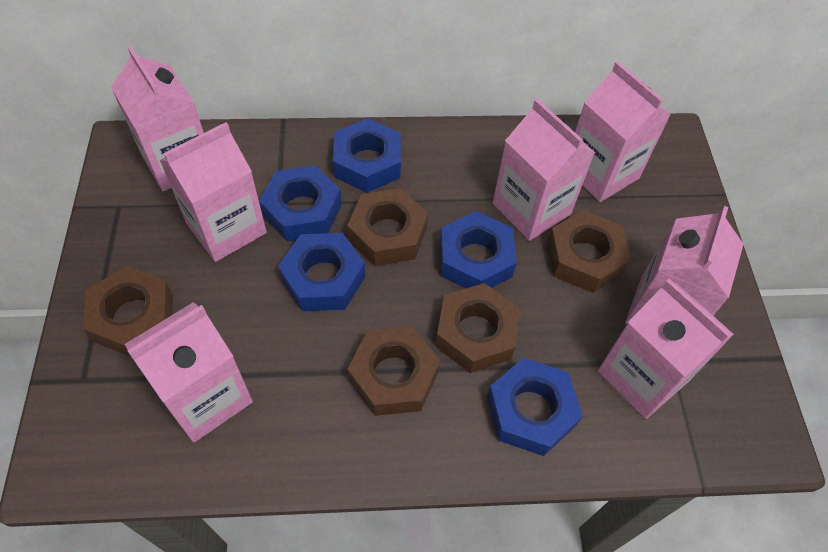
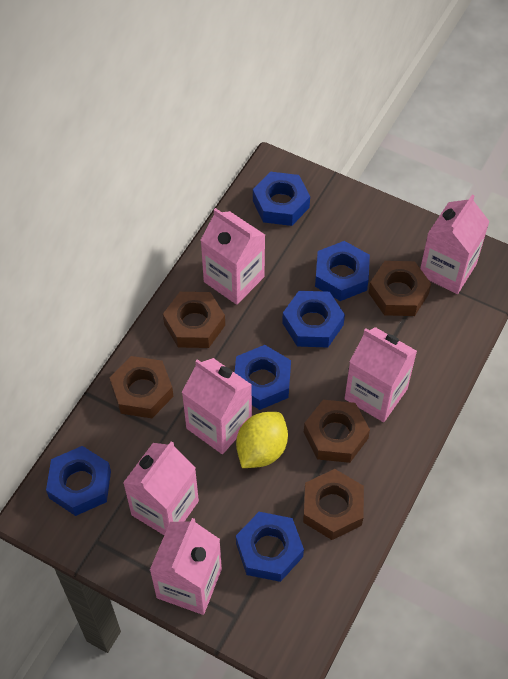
blue nut: [259,165,342,242] [278,233,365,311] [333,118,401,193] [440,211,517,289] [487,358,583,456] = 5 -> [46,446,111,516] [235,345,291,410] [236,512,304,582] [253,172,310,226] [282,291,345,348] [315,241,370,301] = 6
pink carton: [111,46,204,191] [125,302,253,442] [160,122,267,262] [493,99,595,241] [575,61,671,202] [598,279,734,419] [625,206,744,324] = 7 -> [123,441,199,535] [150,518,222,615] [182,358,252,454] [201,208,265,305] [345,327,417,422] [420,194,490,294] = 6
yellow lemon: none = 0 -> [236,412,288,468] = 1

